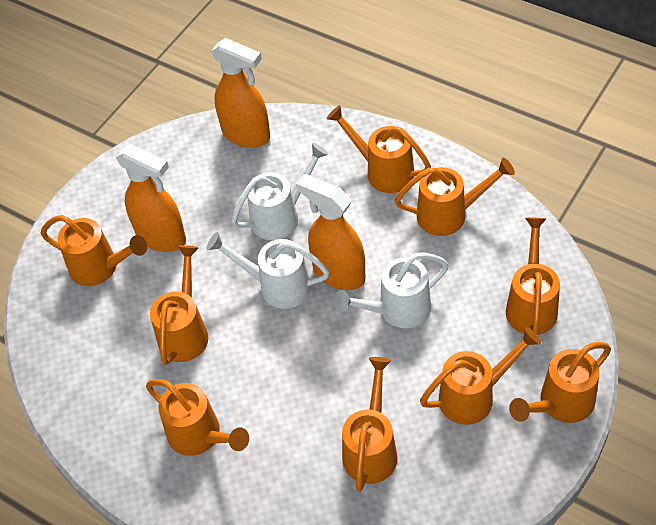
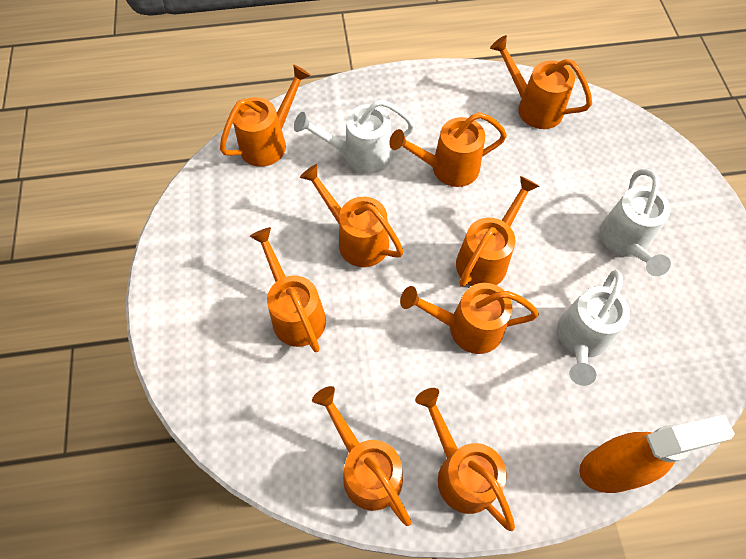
orange spray bottle: [116,144,186,252] [211,38,270,148] [296,174,365,290] = 3 -> [579,415,735,493] = 1

